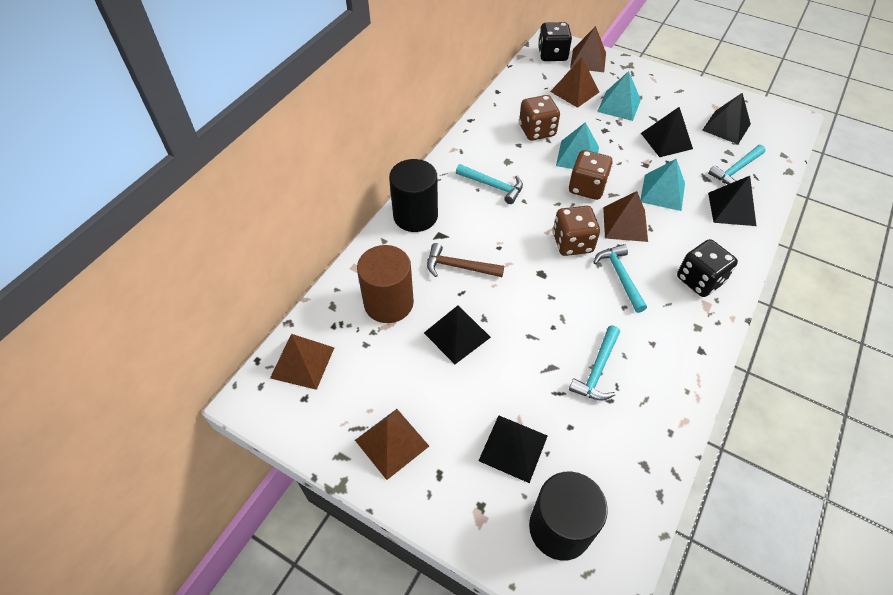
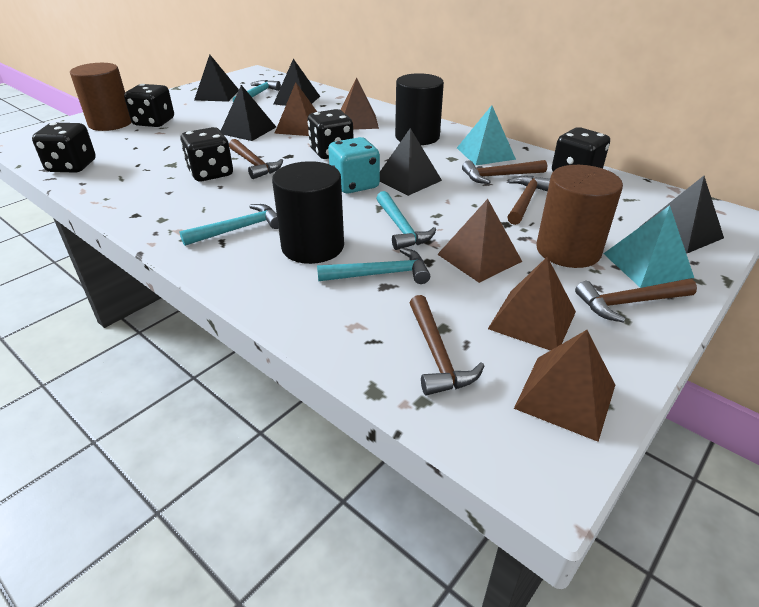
black dice: [538,22,572,61] [677,239,738,297] = 2 -> [32,122,96,173] [124,84,174,127] [180,127,233,182] [308,109,353,159] [552,127,610,171] = 5
brown cylinder: [357,245,414,323] = 1 -> [70,63,132,131] [536,165,623,268] = 2
brown dice: [519,95,560,141] [553,206,600,256] [569,150,613,200] = 3 -> none = 0
brown hammer: [427,243,504,277] = 1 -> [229,139,283,179] [410,295,484,395] [462,160,547,184] [508,176,550,225] [575,279,697,323] = 5
turquoise dice: none = 0 -> [328,137,380,194] = 1
turquoise pyramid: [556,122,599,169] [597,71,641,121] [640,159,685,211] = 3 -> [457,105,516,165] [603,206,694,288] = 2

